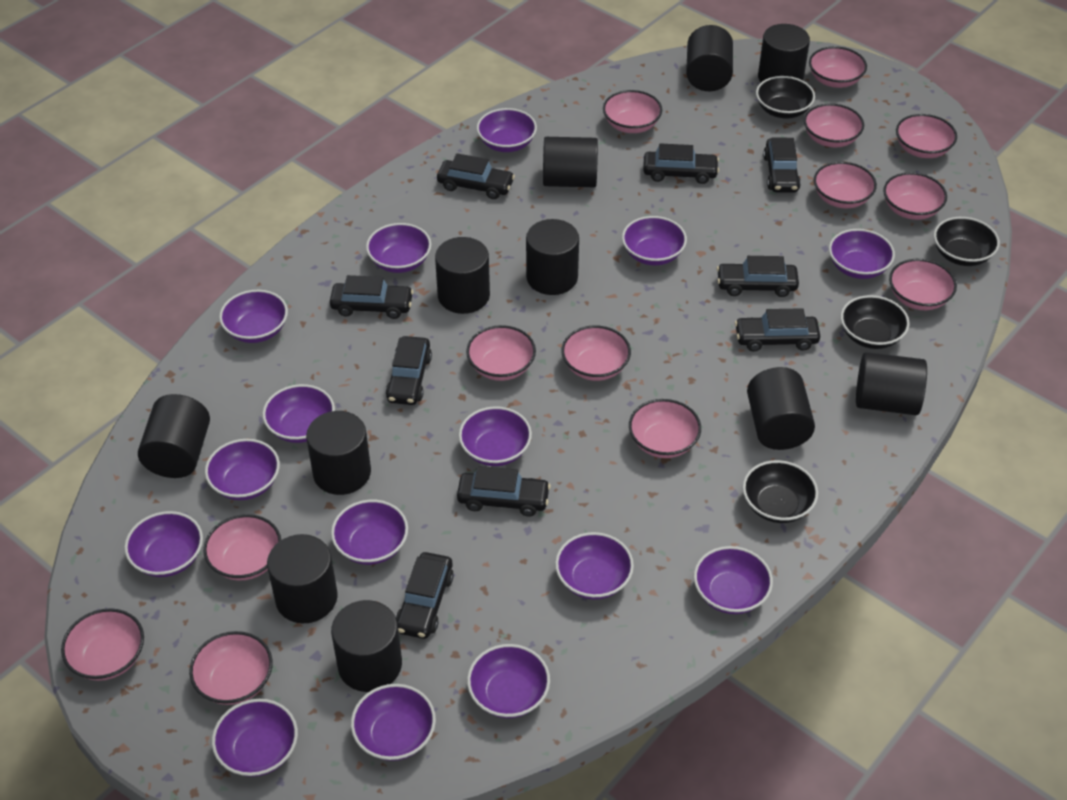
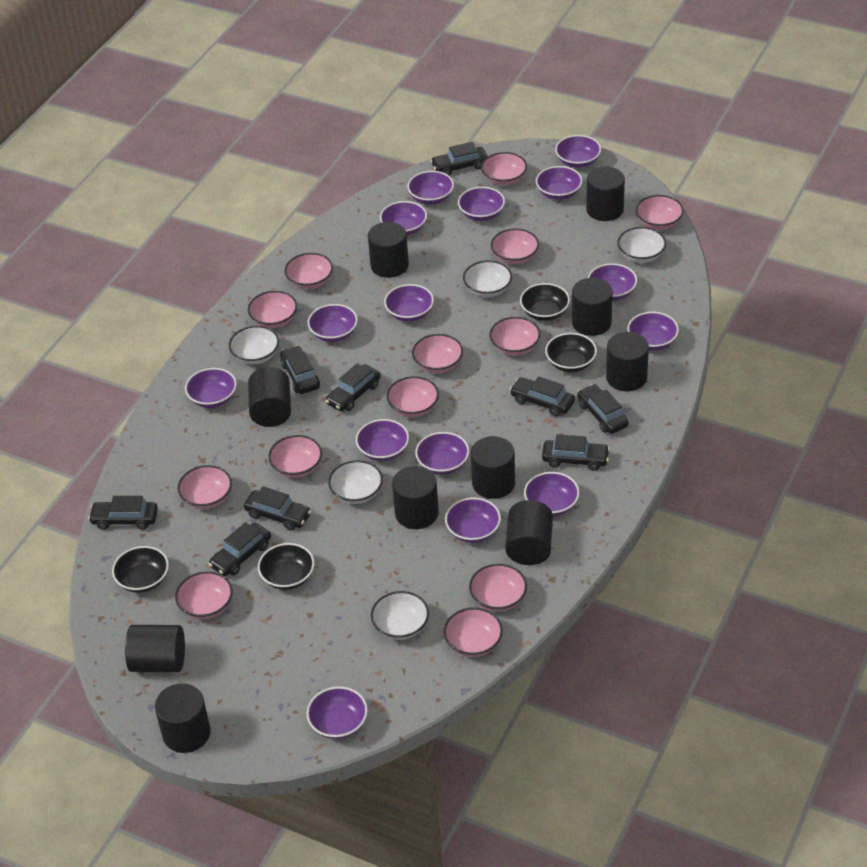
black cylinder: [138,394,210,478] [267,534,337,624] [306,411,371,495] [331,600,402,692] [435,237,490,314] [526,219,579,295] [543,137,598,187] [686,25,733,91] [747,367,815,450] [758,24,810,82] [856,352,927,415] = 11 -> [125,625,185,672] [155,683,211,753] [248,367,291,427] [368,222,409,278] [392,466,439,529] [471,436,515,499] [505,500,553,565] [572,278,613,336] [586,167,625,221] [606,332,649,391] = 10
white bowl: none = 0 -> [229,326,279,364] [328,460,383,504] [371,591,429,640] [463,260,512,297] [617,227,666,263] = 5

